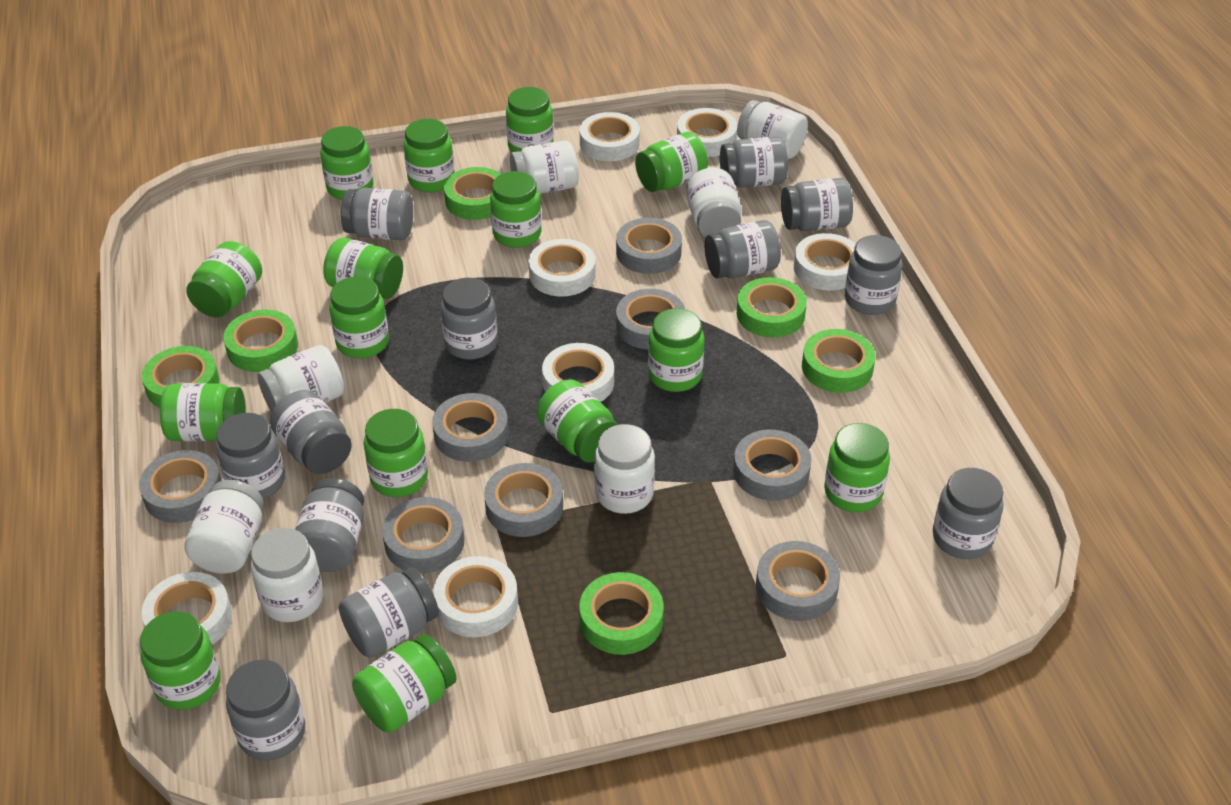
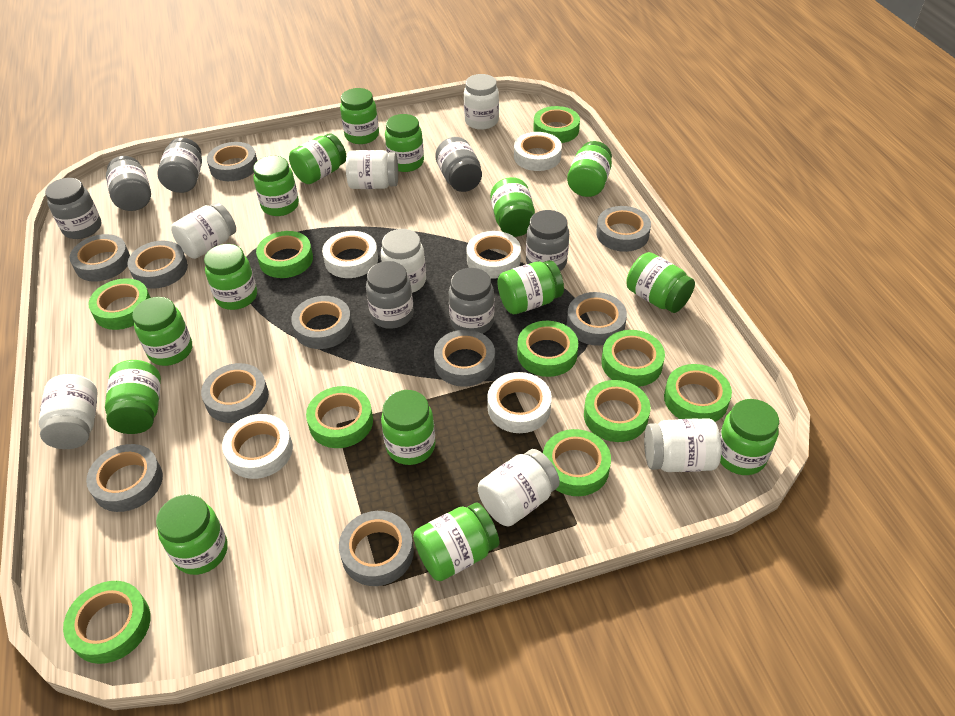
green tape: [142,346,220,408] [223,309,298,372] [444,167,501,220] [579,572,664,655] [737,277,807,338] [802,329,875,393] = 6 -> [63,581,151,664] [88,278,151,330] [256,231,313,278] [306,386,373,448] [517,321,578,377] [533,106,580,143] [543,429,611,496] [584,380,650,442] [601,330,665,387] [664,364,732,422] = 10
grey jar: [216,413,285,499] [226,660,305,761] [270,390,352,474] [295,478,364,572] [339,568,439,657] [341,188,413,240] [440,278,498,359] [705,220,781,279] [720,136,788,188] [781,178,853,231] [845,235,903,315] [933,468,1004,559] = 12 -> [45,178,101,239] [106,156,151,211] [157,138,202,193] [366,261,414,329] [435,137,482,192] [448,268,495,334] [526,210,569,271] = 7
grey tape: [139,450,222,523] [382,497,465,573] [432,393,508,462] [484,463,563,537] [616,218,682,274] [616,289,685,349] [733,429,812,501] [756,541,840,621] = 8 -> [70,234,130,282] [86,444,163,512] [128,241,188,289] [201,363,269,423] [207,142,257,181] [291,296,352,349] [339,511,414,586] [434,330,495,387] [567,292,627,346] [596,206,651,252] = 10
white tape: [142,572,232,645] [433,556,518,637] [528,239,596,297] [542,343,614,402] [580,112,640,161] [677,108,737,157] [794,233,856,291] = 7 -> [222,414,293,479] [322,231,378,278] [466,231,521,279] [487,372,552,433] [514,132,562,171] = 5

